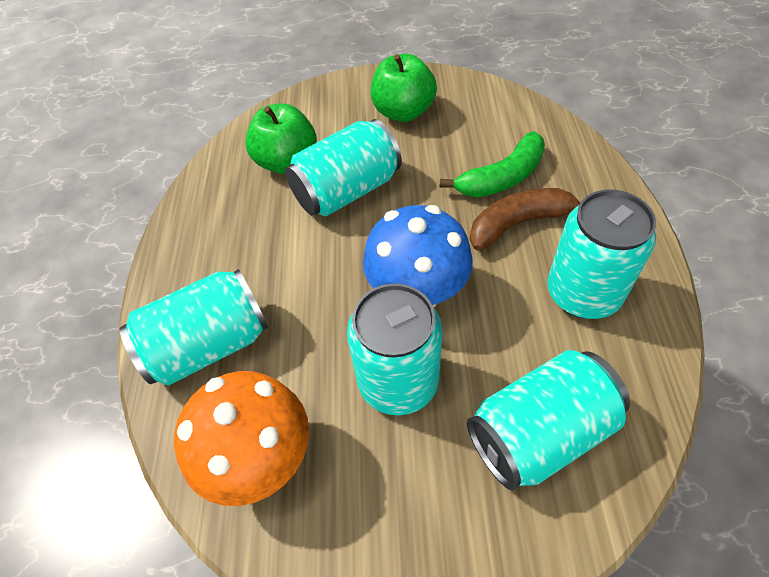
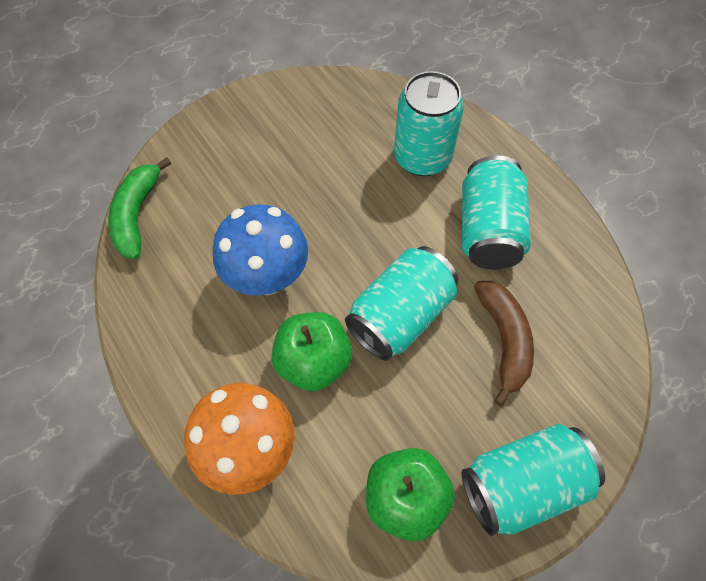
turquoise can: [119,269,268,385] [285,119,402,217] [347,284,442,415] [467,350,630,491] [547,190,656,319] = 5 -> [345,246,458,361] [394,71,464,176] [462,155,531,269] [462,424,605,536] = 4

